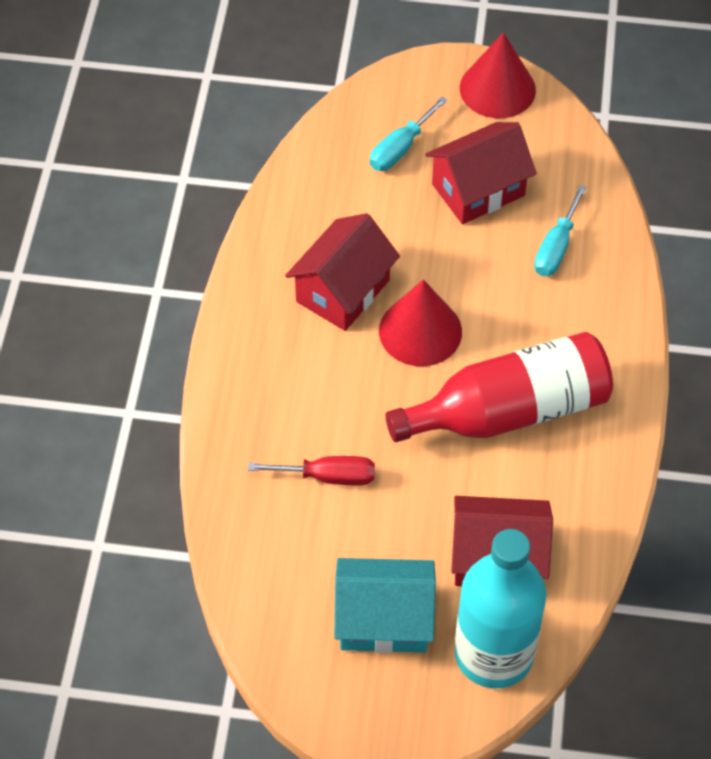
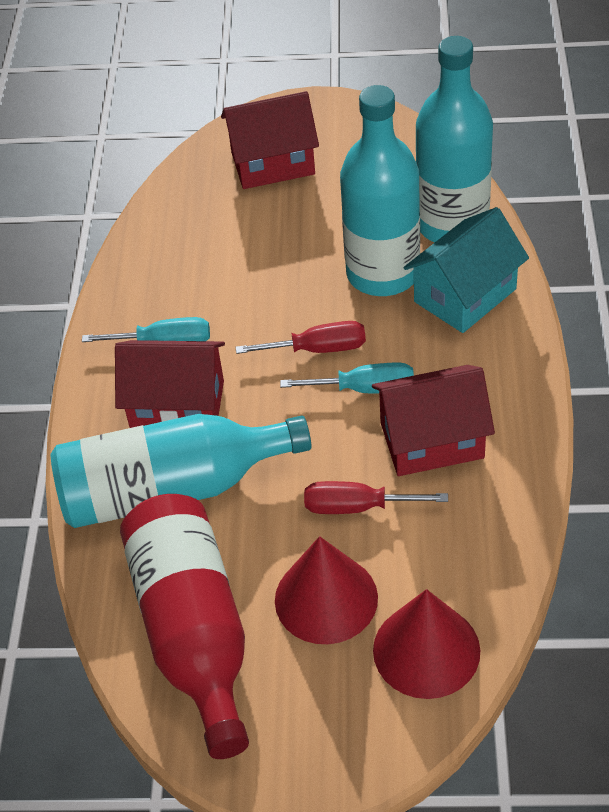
red screwdriver: [248,456,375,486] = 1 -> [236,321,366,354] [304,481,448,514] = 2
turquoise bottle: [455,529,547,688] = 1 -> [51,414,311,528] [340,85,420,296] [416,36,493,242] = 3

